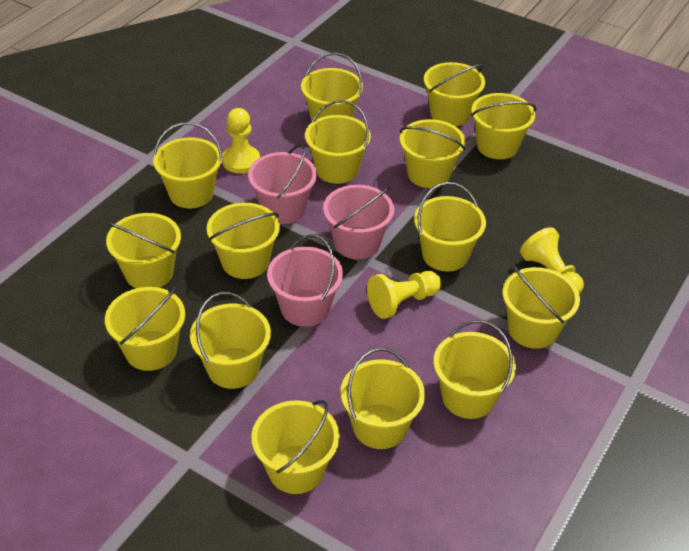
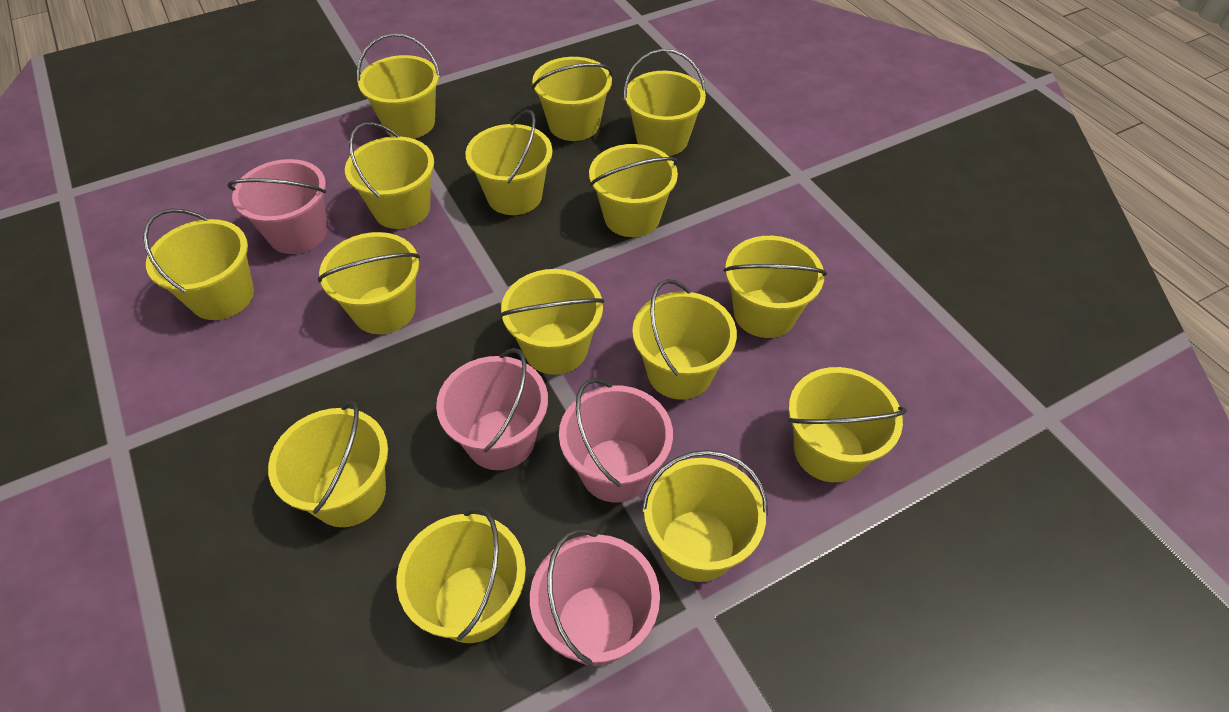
pink bucket: [248,144,317,224] [267,235,343,327] [323,185,394,259] = 3 -> [227,159,328,254] [436,348,548,470] [530,529,660,666] [559,378,673,503] = 4
yellow pawn: [222,108,260,174] [367,271,441,319] [520,227,584,294] = 3 -> none = 0

